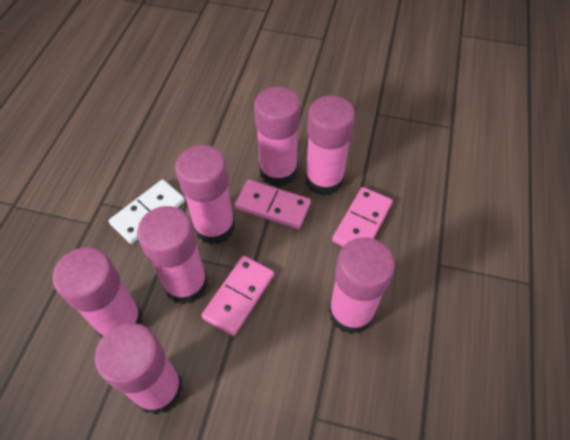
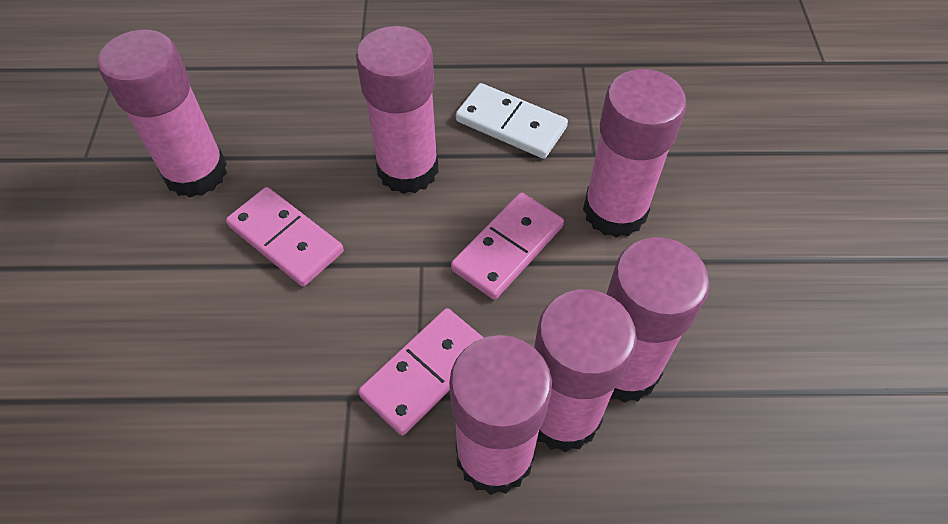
pink glue stick: [53,247,143,337] [95,323,183,415] [137,206,208,304] [175,145,235,245] [254,87,300,187] [305,95,355,196] [329,237,395,334] = 7 -> [98,29,227,198] [356,26,439,194] [449,335,552,495] [534,289,637,452] [583,69,687,238] [607,237,709,403] = 6

